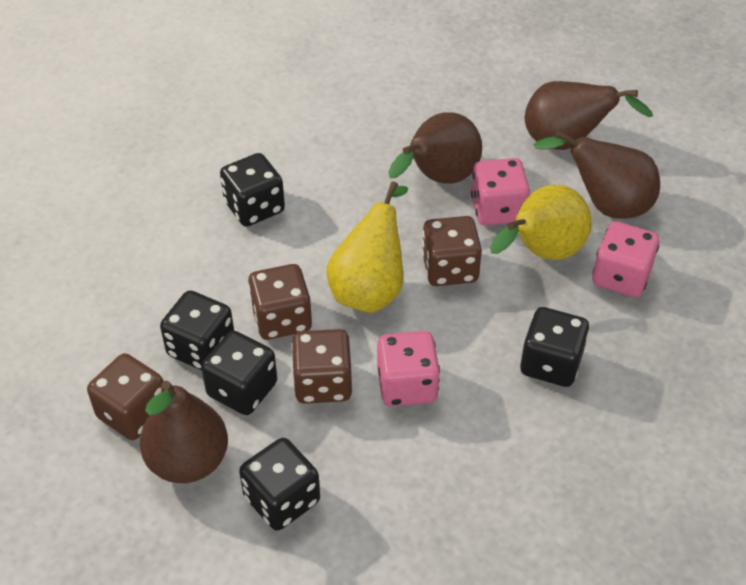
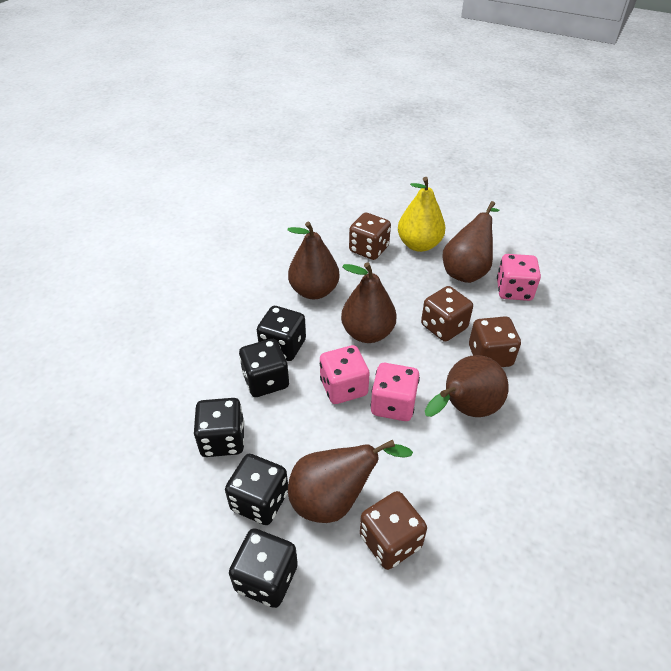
brown pear: [140,381,228,483] [388,112,482,184] [525,81,653,150] [534,131,660,219] = 4 -> [287,222,339,299] [288,440,413,523] [341,262,397,343] [425,355,509,417] [442,201,499,283] = 5
yellow pear: [326,181,408,313] [490,185,592,260] = 2 -> [398,177,445,252] = 1

